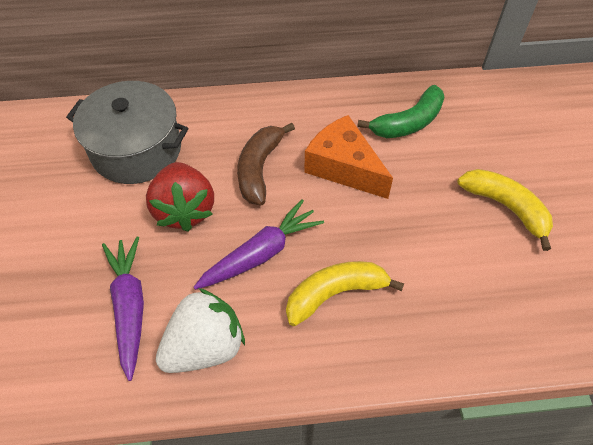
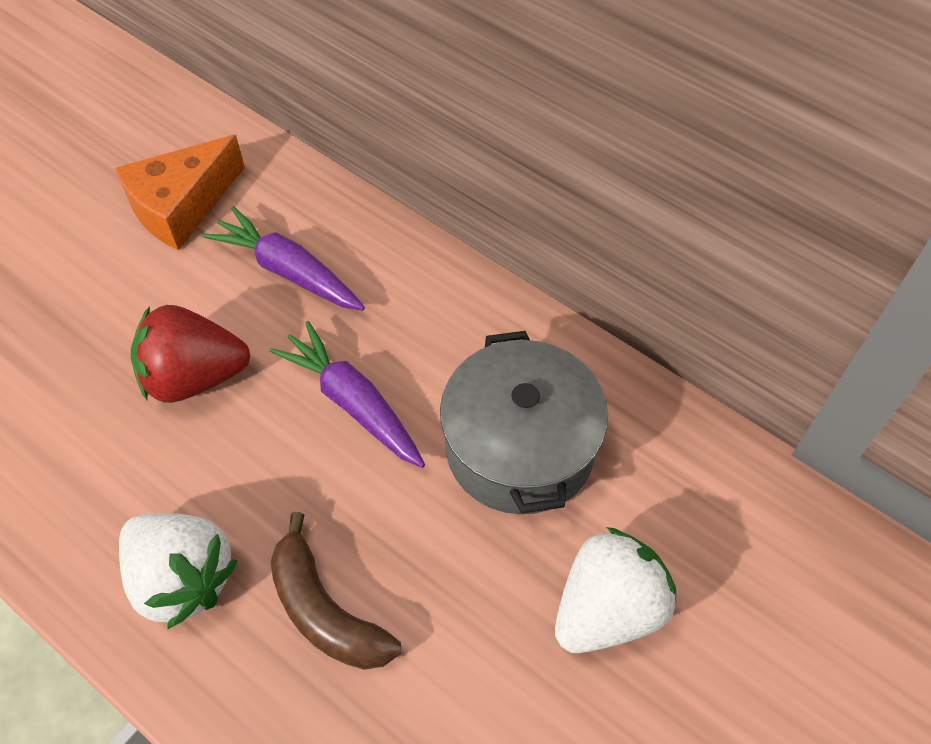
green banana: [357,85,445,138] = 1 -> none = 0
white strawberry: [156,288,245,373] = 1 -> [119,513,238,629] [555,527,677,653] = 2
yellow banana: [286,261,404,326] [458,169,553,251] = 2 -> none = 0

